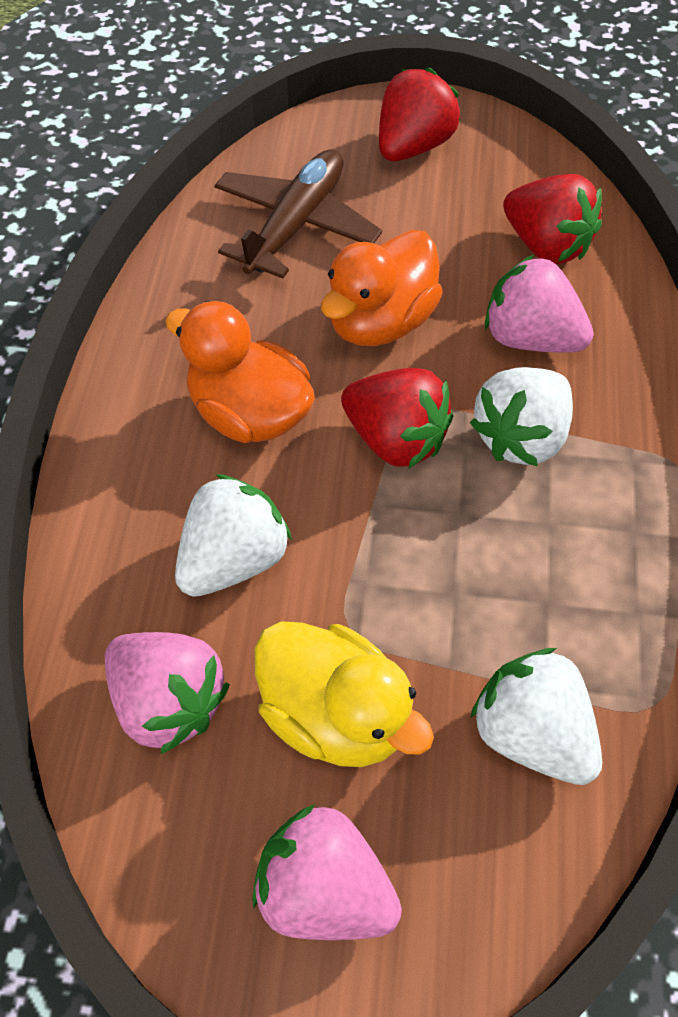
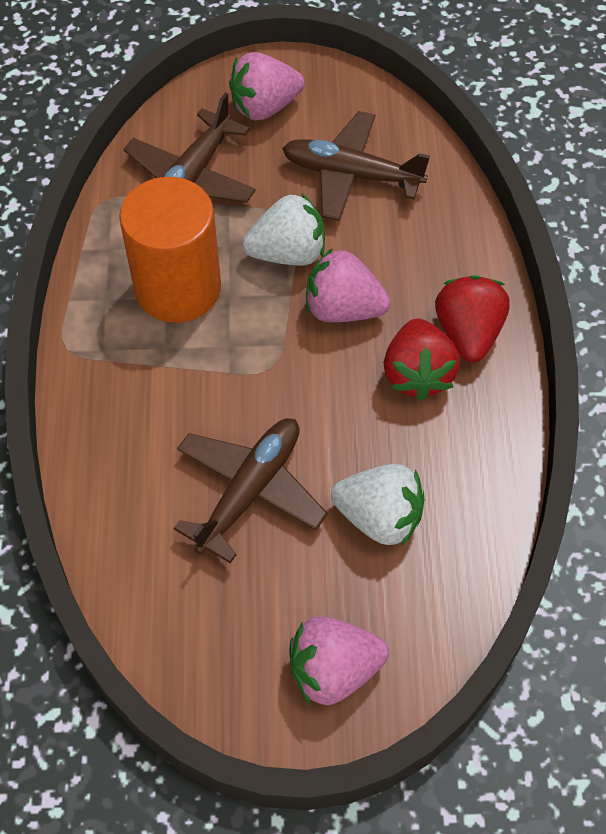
brown plane: [214,149,382,279] = 1 -> [124,93,256,203] [173,418,328,563] [282,111,430,221] = 3
orange cylinder: none = 0 -> [119,177,221,323] = 1
orange duck: [165,301,315,443] [321,230,443,346] = 2 -> none = 0
red strawberry: [341,368,453,469] [379,67,460,161] [503,174,602,264] = 3 -> [383,318,460,401] [435,276,509,363] = 2
white strawberry: [175,474,292,597] [470,367,573,466] [471,648,602,785] = 3 -> [243,194,325,266] [331,464,424,546] = 2
yellow duck: [254,621,434,767] = 1 -> none = 0

